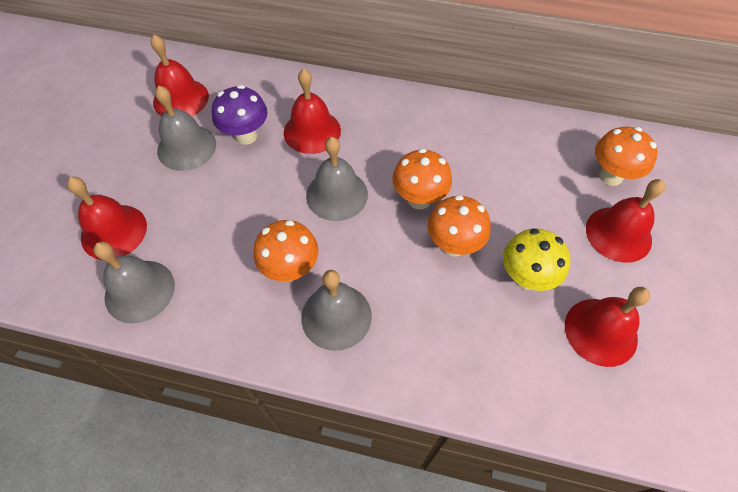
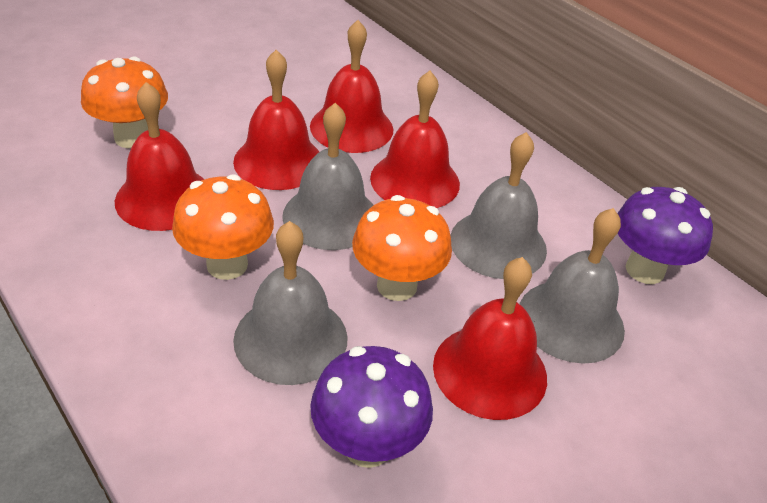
orange mushroom: [253,220,318,281] [392,148,452,210] [427,195,491,256] [595,127,658,186] = 4 -> [81,56,168,148] [172,174,274,280] [352,195,452,301] = 3
purple mushroom: [212,85,268,145] = 1 -> [310,346,433,468] [617,187,713,284] = 2
yellow mushroom: [503,228,570,291] = 1 -> none = 0

